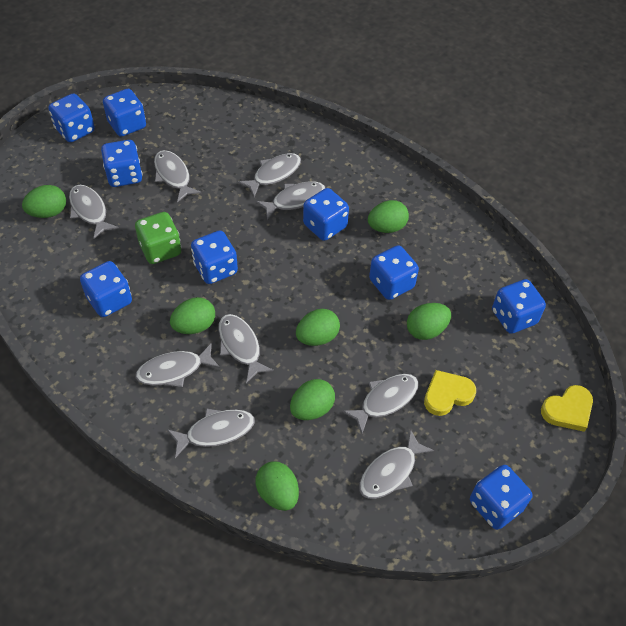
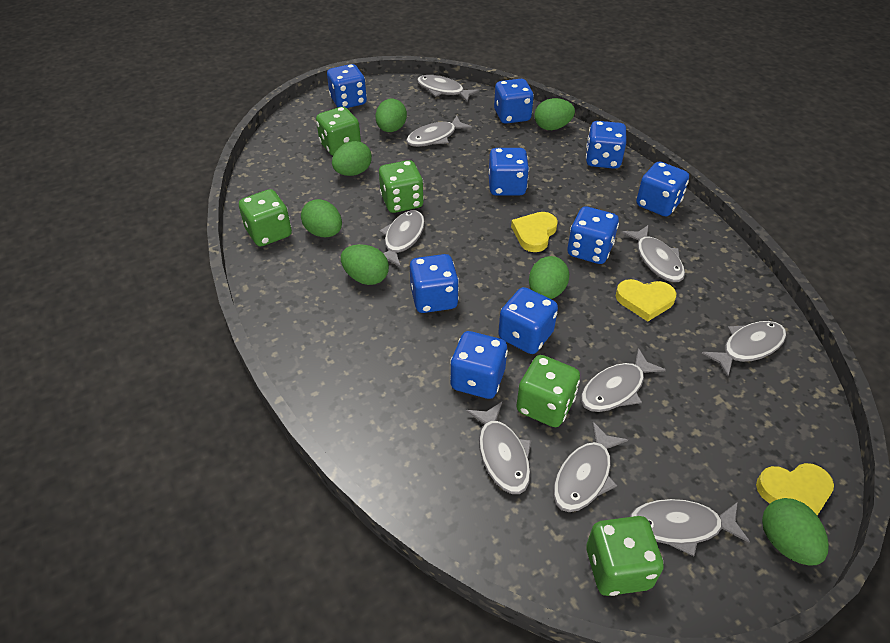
green dice: [135,212,181,264] = 1 -> [239,189,292,247] [316,107,361,156] [379,160,424,213] [516,355,580,427] [586,516,664,596] = 5
yellow heart: [424,370,476,416] [541,385,593,432] = 2 -> [511,212,558,252] [616,279,677,321] [756,463,834,516] = 3

